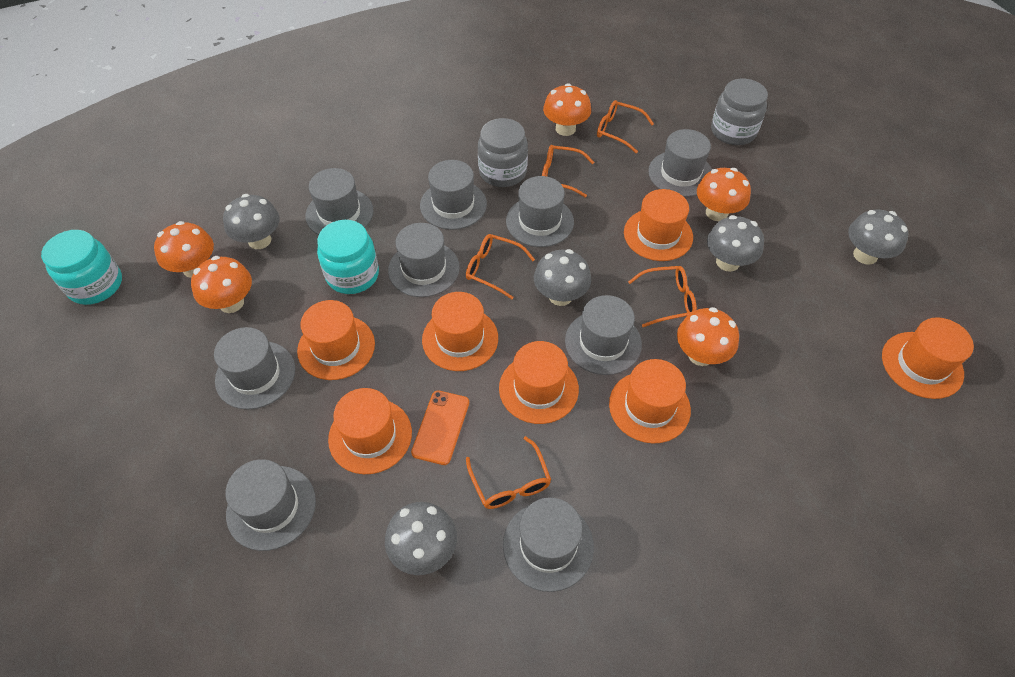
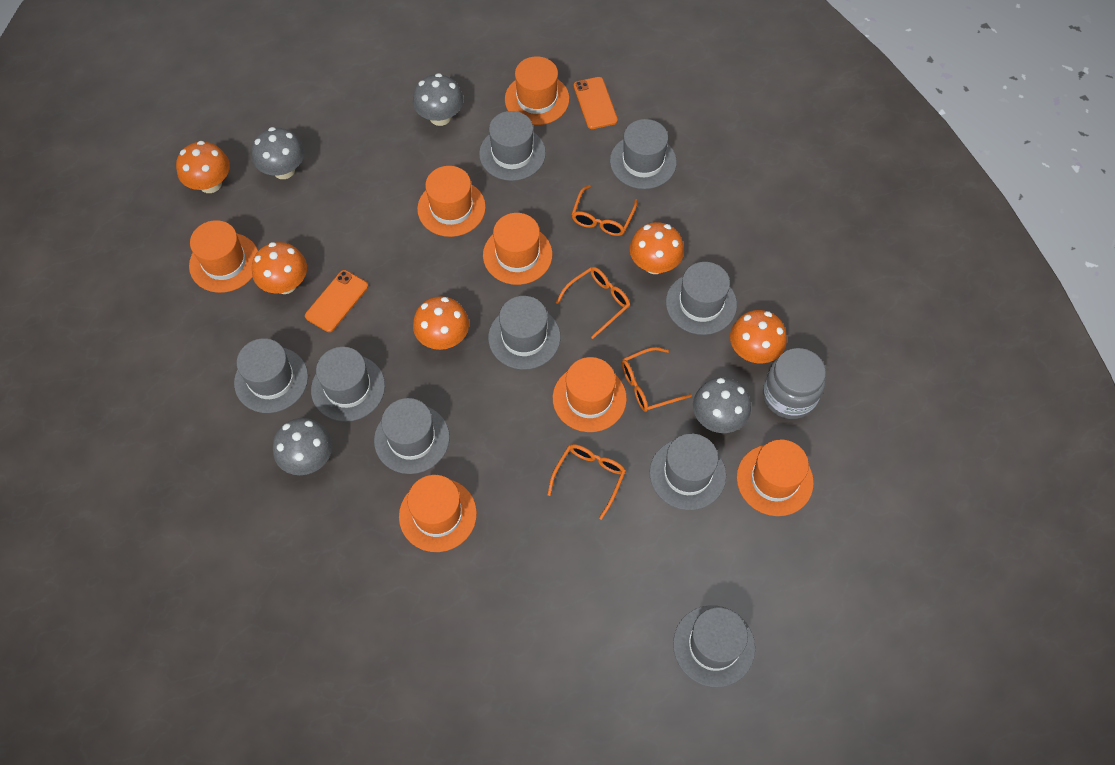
grey jar: [478,118,528,187] [711,79,768,145] = 2 -> [763,348,826,419] = 1
grey mushroom: [223,194,280,249] [385,502,457,575] [534,249,591,306] [707,215,764,272] [848,209,909,265] = 5 -> [252,127,304,179] [273,418,332,475] [413,73,463,126] [693,377,751,433] = 4
orange glasses: [466,234,535,299] [466,436,551,509] [542,145,594,198] [597,100,654,153] [628,266,697,327] = 5 -> [547,444,626,520] [556,267,630,339] [572,185,638,236] [622,347,692,412] = 4
orange phone: [411,390,469,465] = 1 -> [305,270,368,332] [574,77,618,129] = 2
turquoise jar: [41,230,122,305] [317,220,379,294] = 2 -> none = 0

